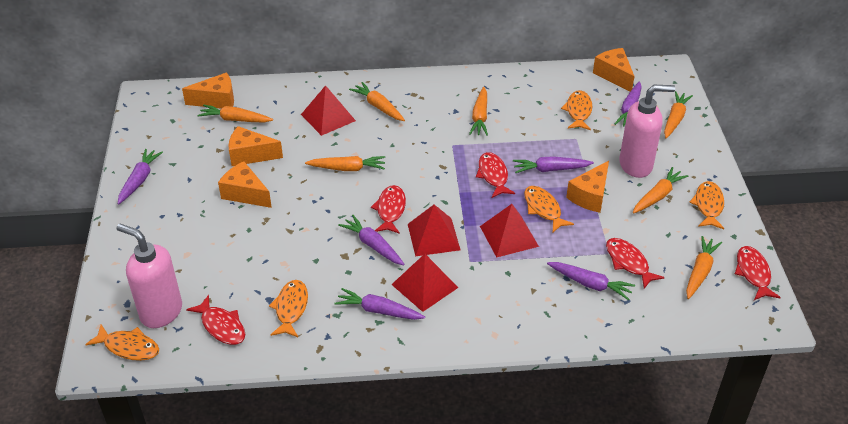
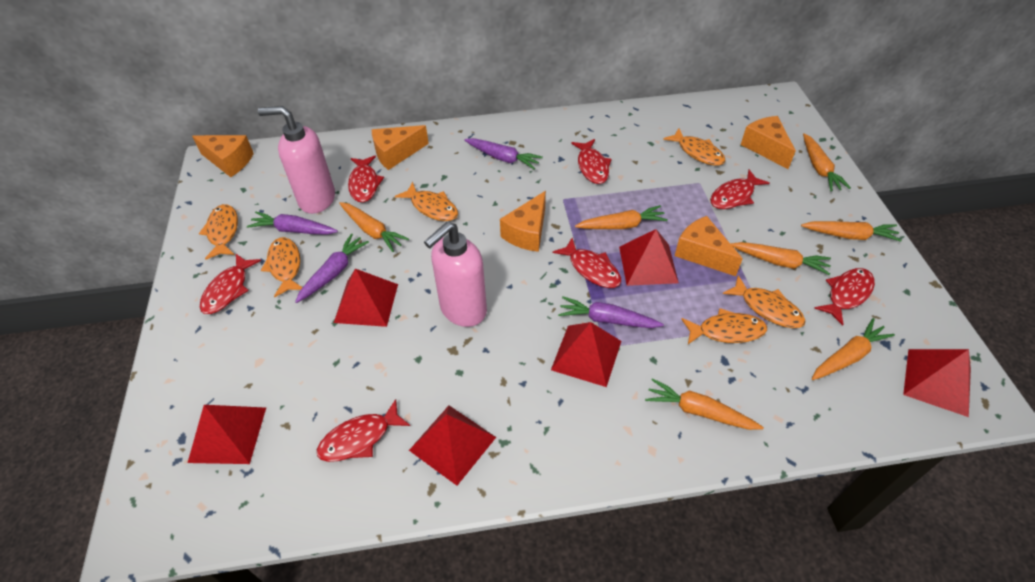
orange fish: [85,325,159,361] [269,280,308,337] [524,186,574,232] [561,90,593,130] [689,181,724,229] = 5 -> [199,204,238,260] [261,237,303,298] [395,182,458,221] [663,128,726,166] [681,308,767,344] [723,275,806,328] = 6
purple carrot: [118,149,163,204] [335,288,425,320] [338,215,405,265] [513,156,594,173] [547,262,635,300] [615,81,642,127] = 6 -> [247,212,338,235] [295,233,369,303] [464,138,543,169] [558,297,664,328] = 4
red fish: [186,295,245,345] [371,185,406,234] [476,152,515,198] [606,238,665,288] [735,246,781,300] = 5 -> [200,254,261,314] [317,399,410,462] [348,156,384,202] [553,238,621,288] [571,139,612,184] [710,170,769,209] [814,268,875,326] = 7
red pyramid: [301,85,356,136] [391,254,458,312] [408,205,461,256] [480,204,539,257] = 4 -> [188,405,266,464] [334,269,398,327] [409,405,496,486] [551,322,621,387] [619,229,679,286] [903,349,971,417] = 6

